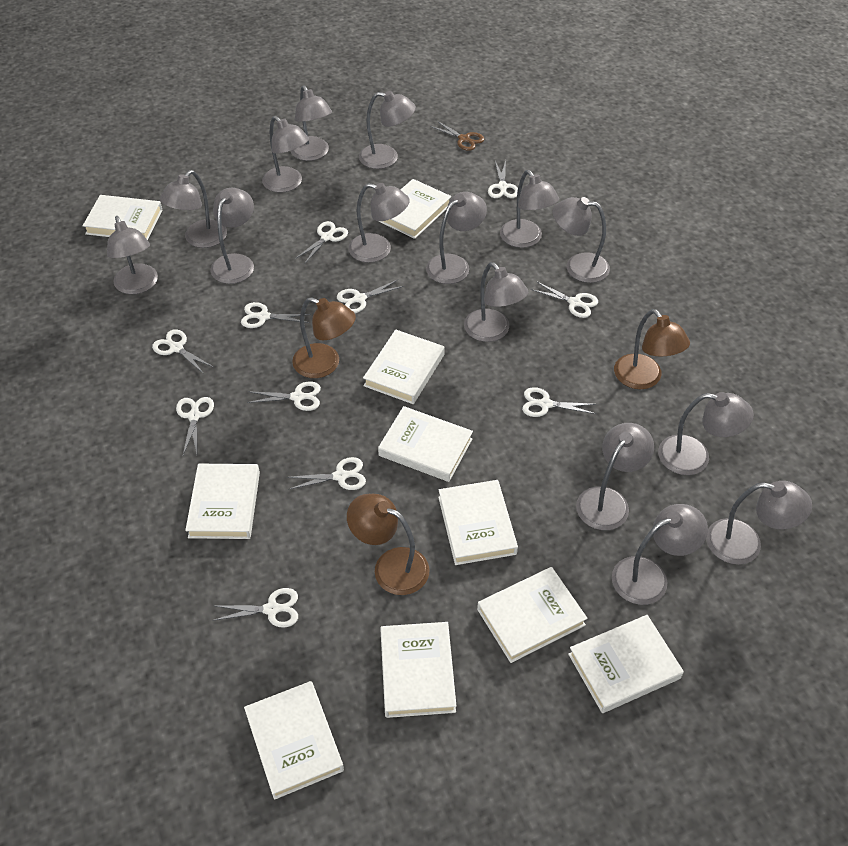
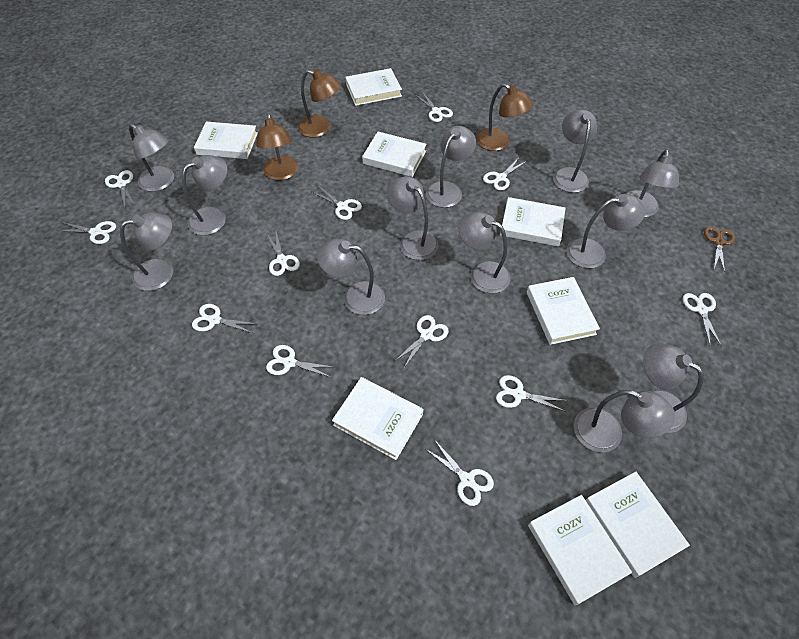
grey lamp: [107,216,158,294] [160,170,227,248] [210,188,254,284] [262,116,309,193] [291,85,332,161] [348,183,410,263] [359,91,416,169] [426,192,487,284] [464,262,528,342] [500,170,559,248] [553,197,610,283] [576,423,654,530] [612,504,708,605] [658,392,754,475] [706,481,812,565] = 15 -> [120,212,173,291] [129,123,174,192] [182,155,227,235] [317,239,385,315] [387,176,438,260] [426,126,476,208] [458,212,511,293] [553,110,597,193] [566,194,646,268] [574,390,675,452] [625,150,679,217] [643,343,704,433] = 12
white book: [83,195,162,240] [185,464,260,539] [244,681,344,800] [363,330,445,404] [378,179,452,239] [378,406,473,482] [380,622,456,718] [438,480,518,565] [477,567,588,663] [568,615,684,713] = 10 -> [194,122,258,159] [332,377,424,460] [345,68,402,106] [362,132,427,177] [500,197,566,247] [527,277,600,345] [528,495,632,605] [586,472,690,578] = 8
white scissors: [152,329,213,374] [176,397,214,455] [214,588,298,628] [241,302,311,328] [247,381,321,411] [287,457,366,490] [295,221,348,263] [337,280,404,313] [488,160,518,198] [522,387,596,417] [531,281,598,318] = 11 -> [57,221,116,244] [105,170,135,207] [192,304,257,333] [266,345,333,377] [267,232,300,276] [312,186,362,220] [395,315,449,369] [415,93,453,122] [426,439,494,506] [483,158,527,191] [496,375,568,412] [683,293,722,347] = 12

